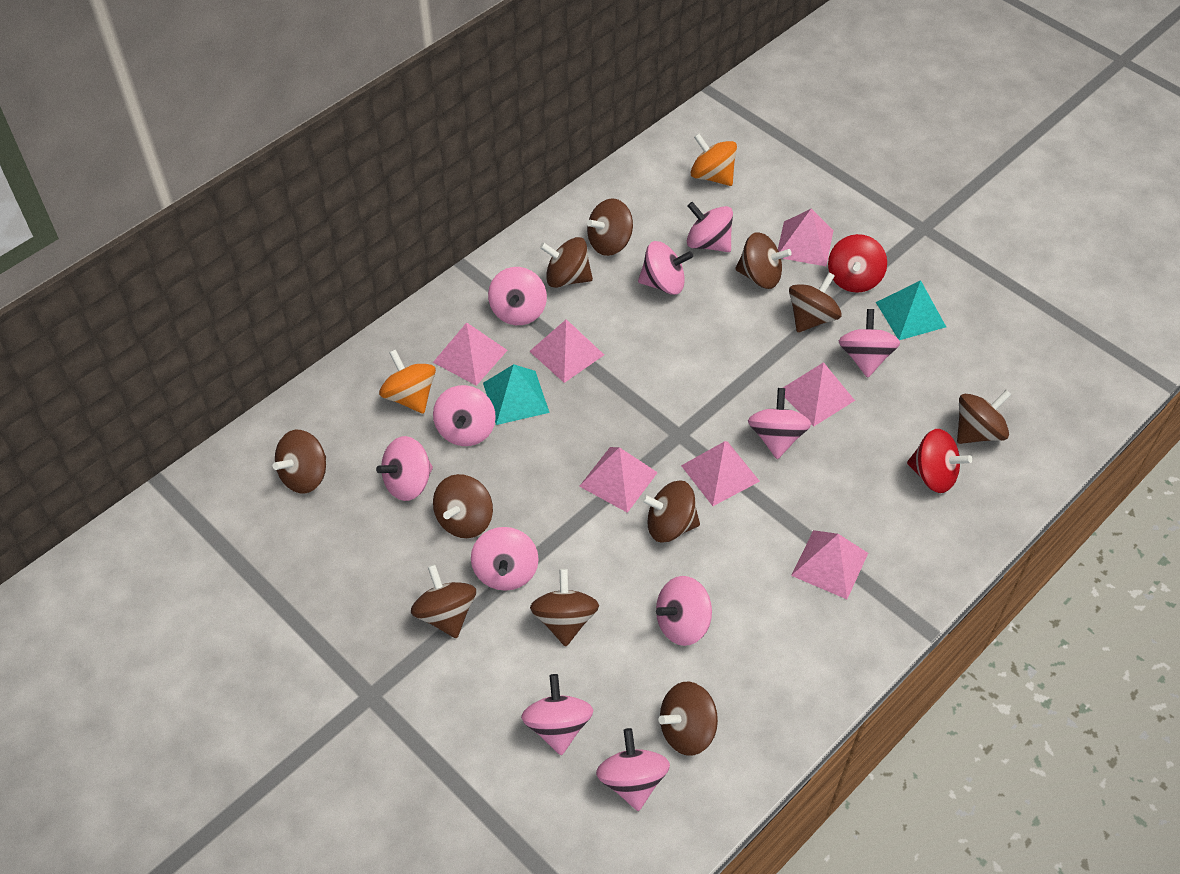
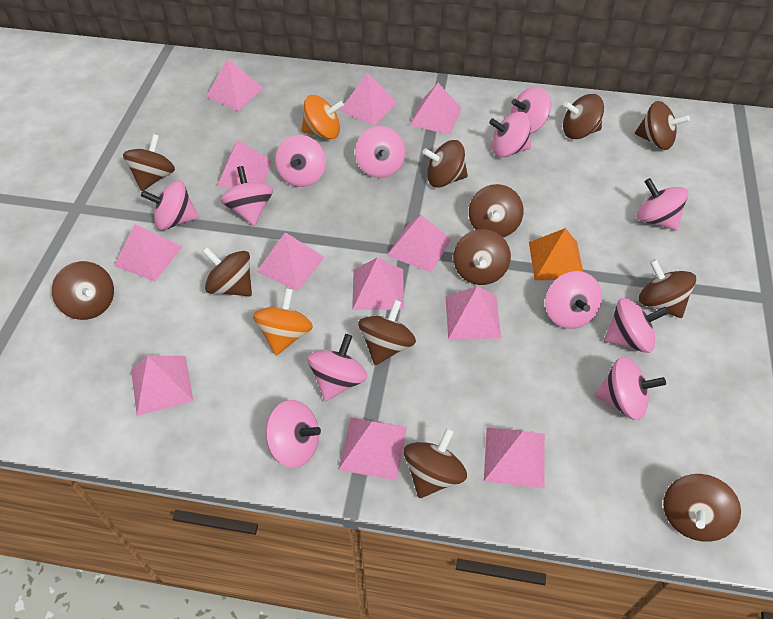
brown spinning top: [273,430,326,494] [411,564,476,638] [433,474,493,538] [530,569,599,647] [540,237,593,288] [587,198,633,256] [641,480,700,542] [658,681,718,756] [735,232,792,289] [789,273,842,333] [957,390,1012,444] = 11 -> [52,261,114,320] [123,134,175,191] [202,247,252,296] [358,300,416,365] [404,428,467,498] [422,140,468,188] [453,229,511,285] [469,184,524,237] [563,94,604,139] [635,101,690,150] [639,259,696,318] [663,474,741,542] = 12
orange pyramid: none = 0 -> [529,228,583,280] = 1
pink pyramid: [433,322,508,386] [529,319,604,383] [579,447,658,513] [681,441,760,506] [778,209,834,266] [783,362,855,426] [791,530,868,599] = 7 -> [114,224,182,282] [131,356,194,416] [206,58,263,111] [217,140,272,188] [257,232,325,291] [338,418,407,480] [340,73,397,126] [352,257,404,310] [387,215,452,273] [410,83,462,135] [445,286,501,339] [484,427,545,488] = 12
pink spinning top: [376,436,433,501] [433,385,496,446] [471,527,539,591] [488,267,547,325] [521,674,594,755] [596,728,670,811] [638,241,693,295] [656,576,712,646] [687,202,733,252] [748,388,811,459] [839,309,900,378] = 11 -> [141,180,199,230] [220,166,273,226] [265,400,321,468] [275,135,326,187] [307,334,367,401] [355,126,405,178] [489,112,531,157] [510,87,551,134] [545,271,602,329] [595,357,666,420] [604,298,669,353] [637,178,688,231] = 12
red spinning top: [828,234,887,293] [907,429,972,493] = 2 -> none = 0
turquoise pyramid: [483,364,550,425] [876,280,946,340] = 2 -> none = 0

